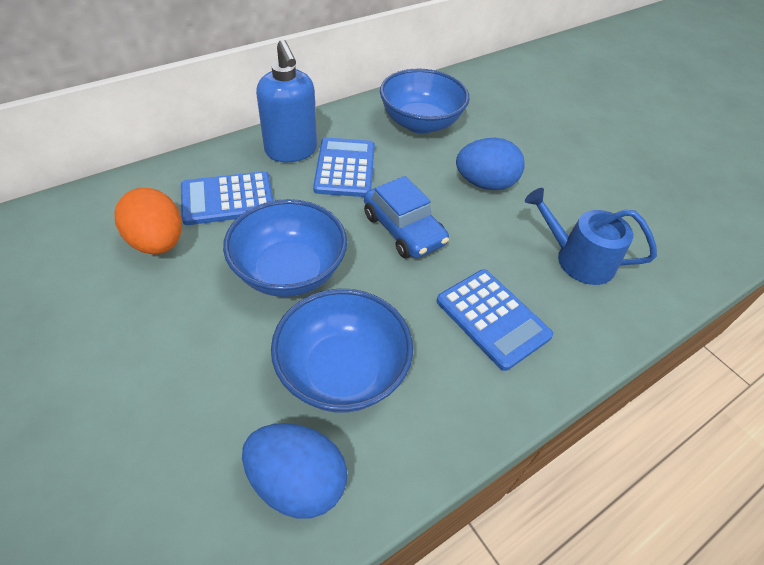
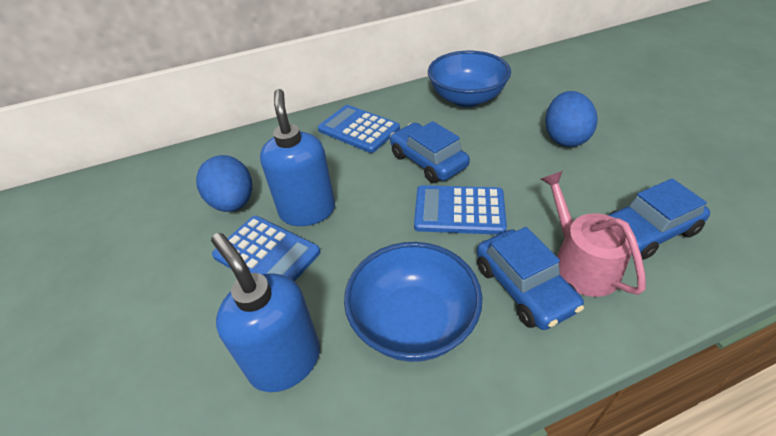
blue bowl: [223,199,347,297] [271,289,413,413] [380,69,470,134] = 3 -> [344,242,482,362] [428,51,511,107] = 2
blue car: [364,176,449,258] = 1 -> [390,121,470,183] [477,227,584,330] [608,178,710,260] = 3
blue soap dispenser: [256,40,317,162] = 1 -> [211,233,320,392] [260,89,335,226] = 2
blue watering can: [525,188,657,285] = 1 -> none = 0
orange egg: [115,188,182,255] = 1 -> none = 0
pink watering can: none = 0 -> [541,171,646,297] = 1

